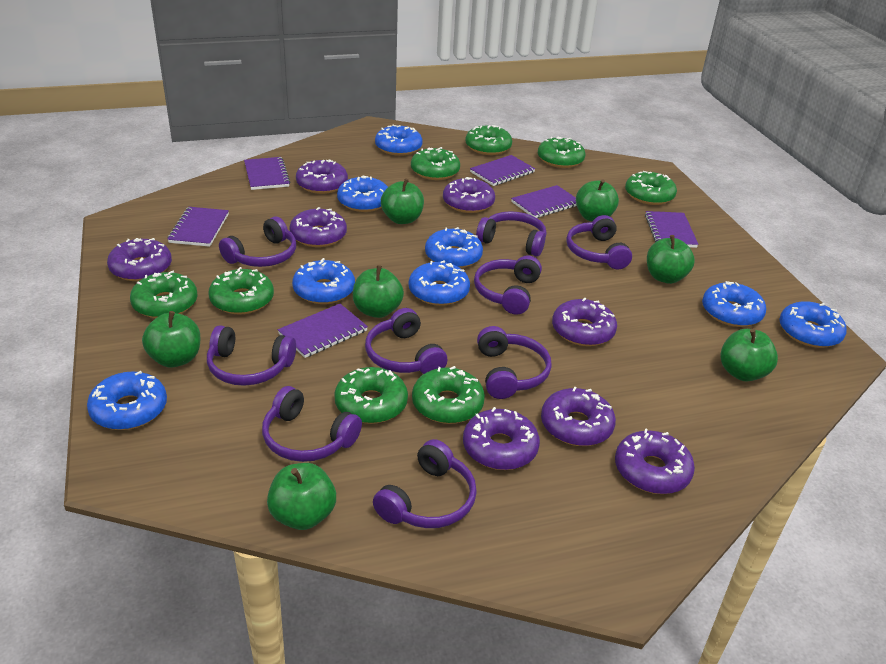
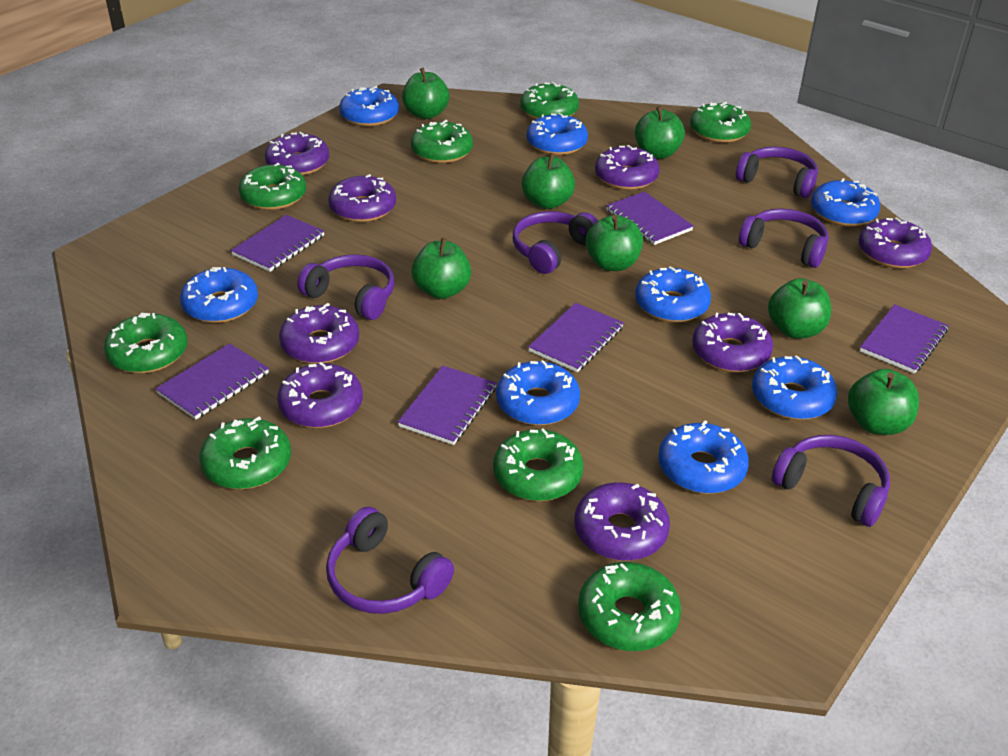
purple headphones: [207,325,296,386] [219,217,296,267] [262,386,362,462] [365,308,448,374] [373,439,477,528] [474,255,542,315] [476,211,547,257] [477,326,552,399] [566,215,632,269] = 9 -> [297,254,394,320] [326,507,454,614] [513,211,598,274] [736,147,818,198] [739,209,829,268] [772,435,890,527] = 6

